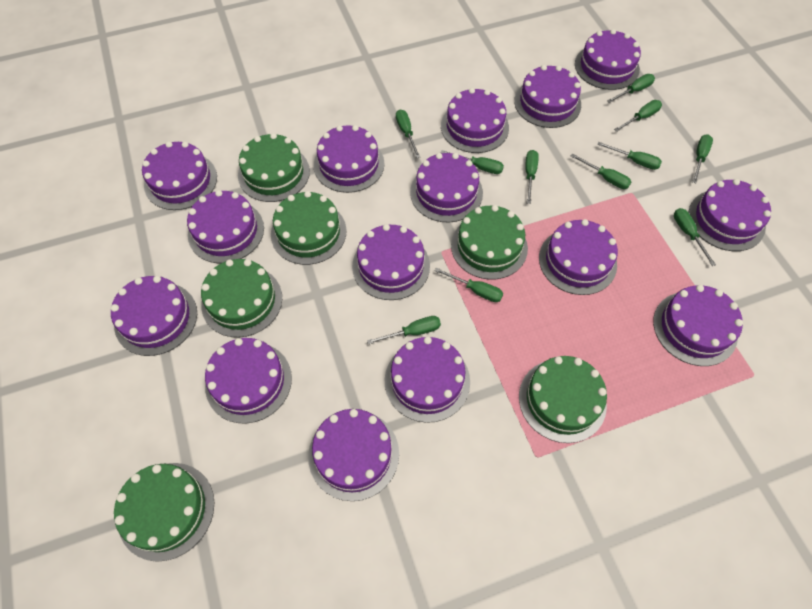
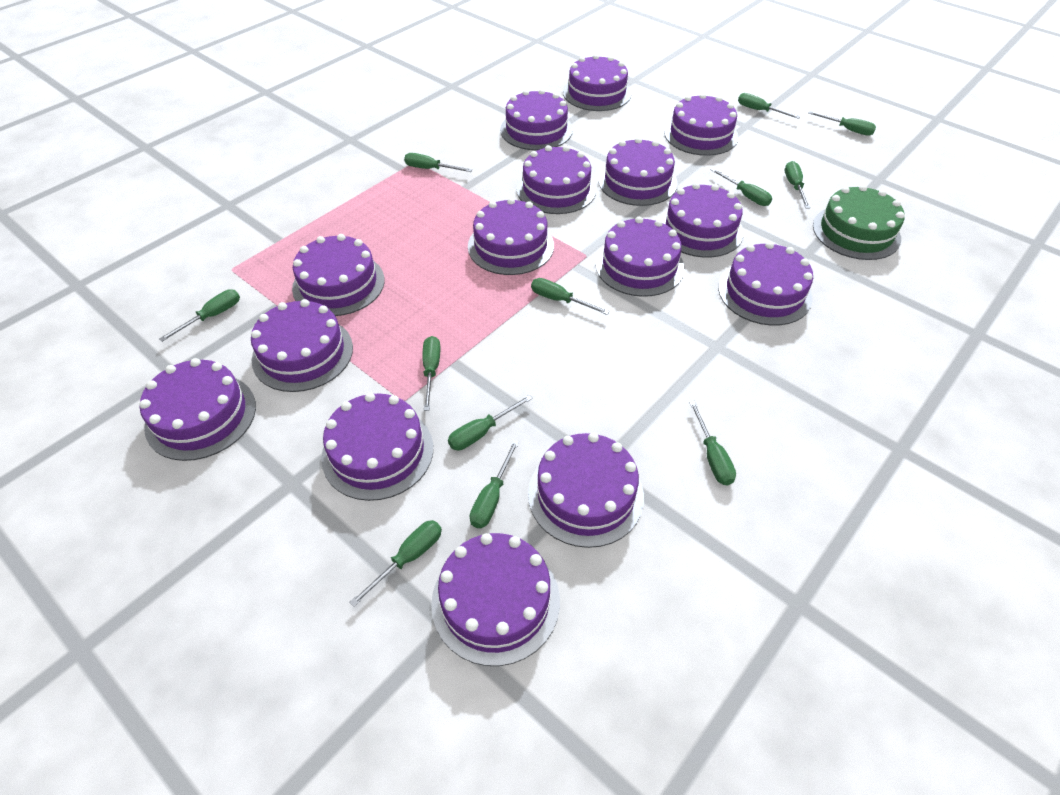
green cake: [114,463,214,562] [201,259,282,338] [238,133,310,202] [271,191,347,265] [451,205,528,280] [519,356,607,443] = 6 -> [813,185,905,260] = 1
green screwdriver: [367,316,441,344] [396,109,420,158] [435,268,503,302] [441,150,504,174] [525,150,539,204] [571,154,631,189] [597,142,662,170] [607,74,655,103] [614,100,662,132] [674,208,716,266] [692,134,713,183] = 11 -> [159,289,240,342] [349,520,442,607] [404,153,472,172] [422,336,441,411] [448,395,533,450] [470,440,519,528] [531,278,610,315] [689,401,736,485] [711,168,772,206] [738,93,800,119] [785,161,810,208] [809,111,876,136] = 12

